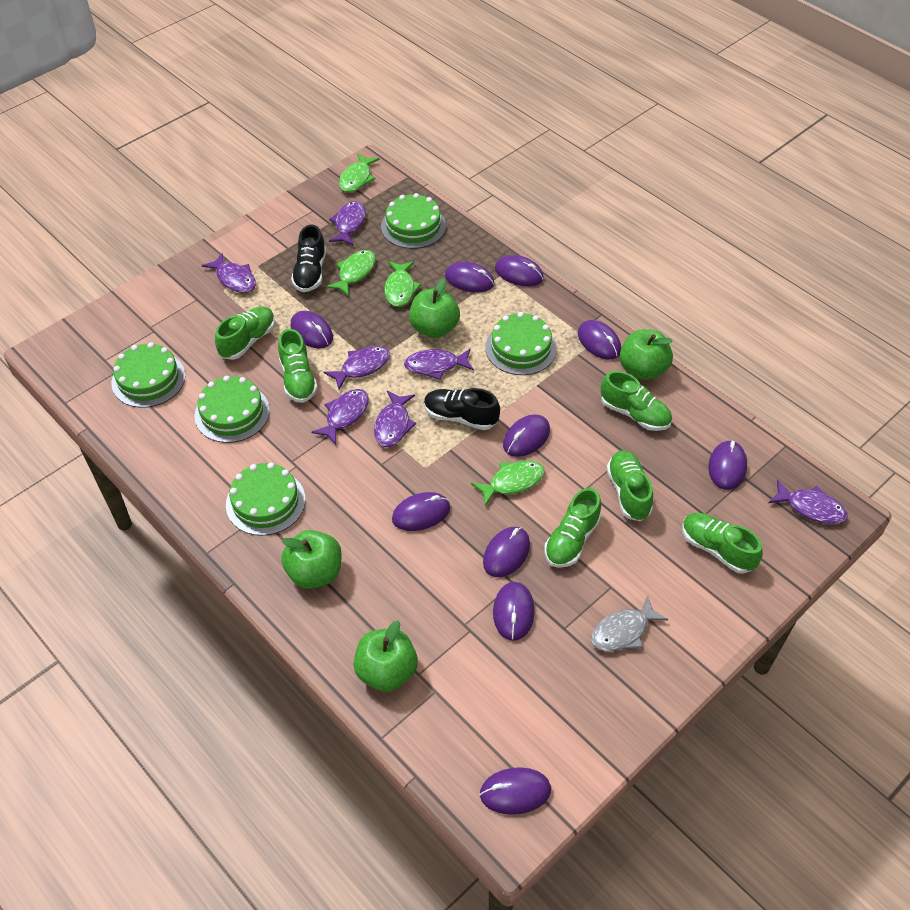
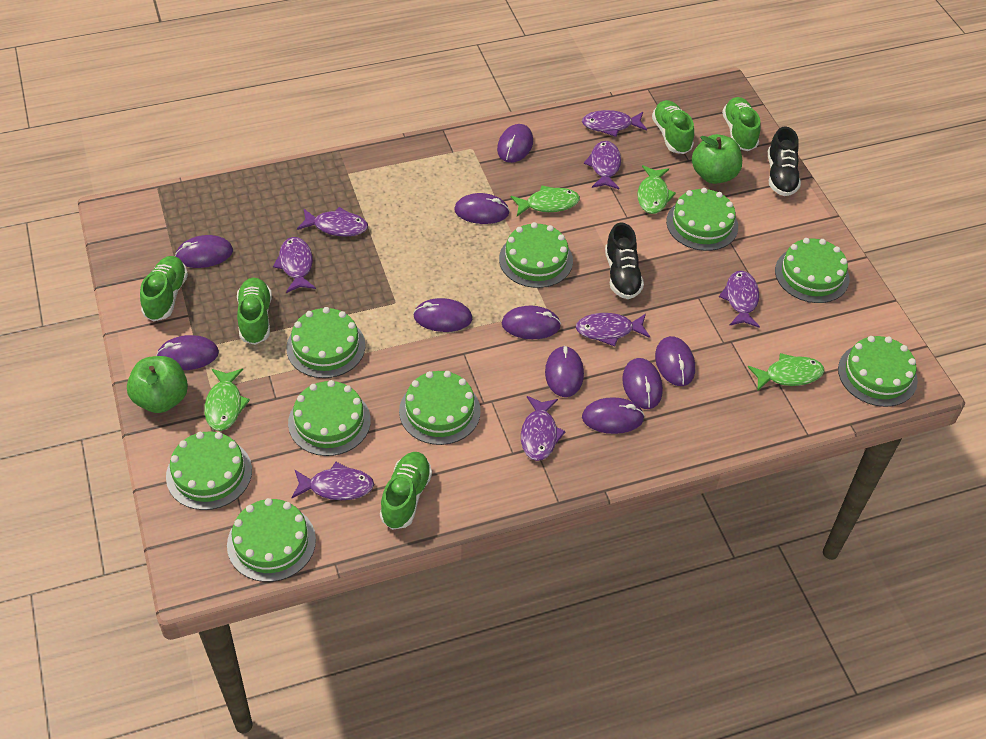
green apple: [281,530,342,589] [354,620,418,692] [409,278,460,338] [620,329,673,380] = 4 -> [127,356,188,413] [692,134,742,184] = 2
green cake: [111,342,185,408] [194,376,270,443] [226,463,305,536] [381,193,446,249] [485,312,557,375] = 5 -> [166,431,252,510] [227,498,316,582] [286,307,365,378] [288,380,371,456] [399,371,481,445] [499,222,573,288] [666,188,738,251] [775,238,849,303] [838,336,918,407] = 9
green shoe: [215,306,275,360] [278,329,318,403] [544,488,601,568] [601,371,672,431] [606,450,653,521] [682,513,763,574] = 6 -> [140,256,188,321] [237,278,272,345] [380,452,432,530] [652,100,694,154] [722,97,761,151] = 5
grey fish: [591,595,668,652] = 1 -> none = 0
purple fish: [202,253,256,293] [311,389,369,445] [324,346,390,390] [329,201,366,246] [374,391,417,447] [404,348,474,380] [769,479,848,524] = 7 -> [273,237,316,293] [291,462,374,500] [297,207,368,237] [521,396,566,461] [575,313,650,346] [582,110,647,137] [584,141,621,189] [719,271,760,328] = 8

